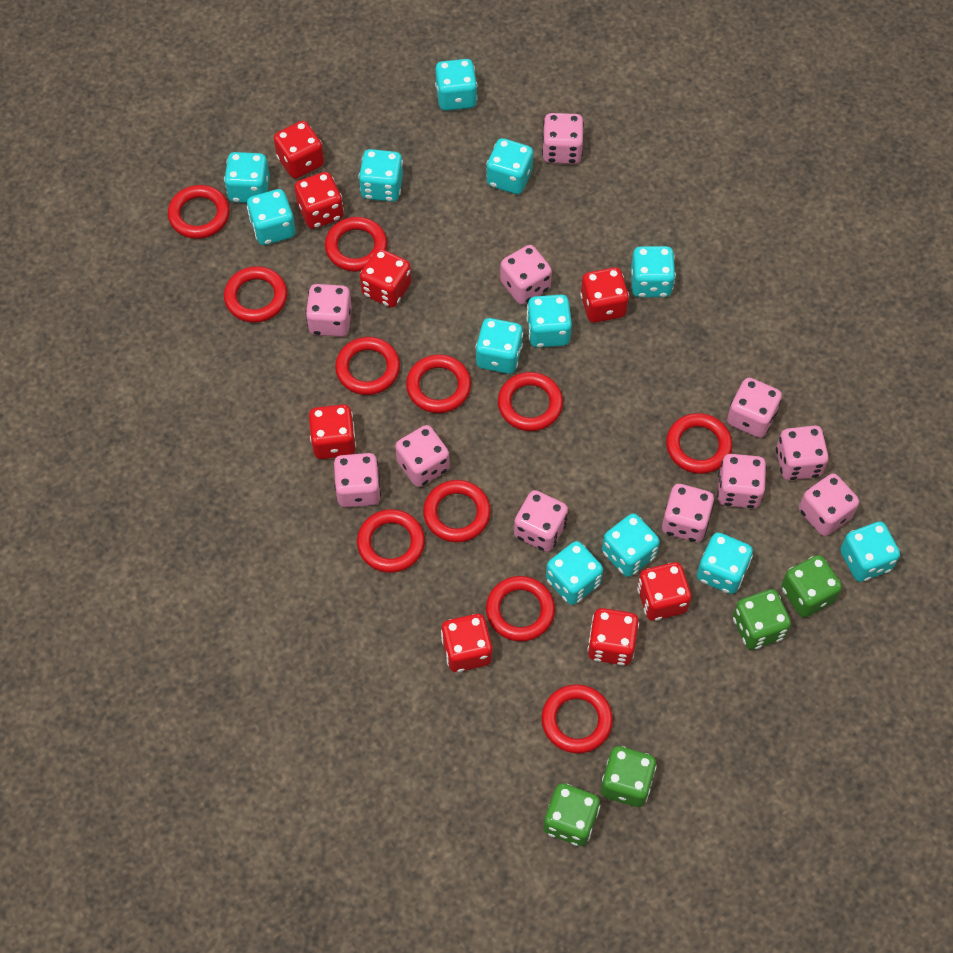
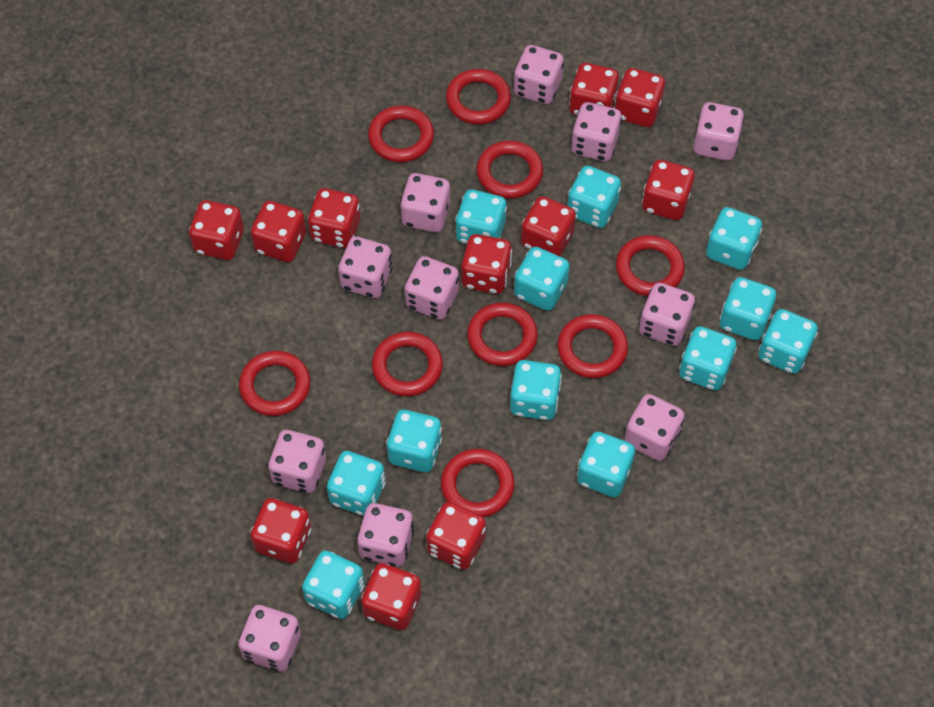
green dice: [543,783,600,846] [601,746,657,807] [733,589,791,650] [781,555,842,618] = 4 -> none = 0
red dice: [274,121,324,179] [294,172,344,229] [309,404,356,459] [360,249,411,308] [441,614,492,672] [580,267,629,323] [587,608,639,665] [637,562,692,621] = 8 -> [189,200,244,260] [251,201,306,262] [251,498,311,564] [308,188,360,248] [361,563,421,630] [426,502,486,570] [462,234,512,294] [521,196,576,256] [569,63,619,115] [614,68,665,127] [642,160,695,220] = 11
red ring: [168,185,230,239] [224,266,287,323] [325,217,387,272] [335,337,400,395] [357,509,425,573] [406,354,471,413] [423,480,491,542] [486,576,555,642] [498,372,563,431] [541,684,613,753] [666,413,732,474] = 11 -> [239,351,311,416] [368,105,434,162] [372,332,443,397] [441,449,515,517] [446,69,511,124] [467,302,538,366] [476,140,543,199] [557,314,628,378] [616,235,685,296] = 9

